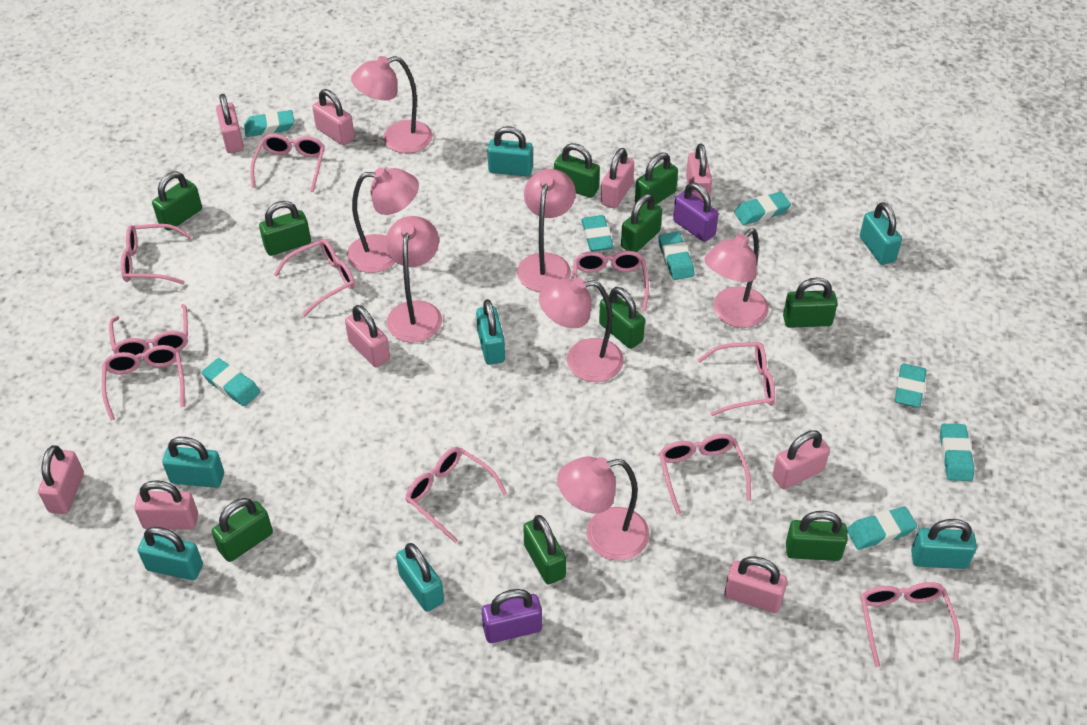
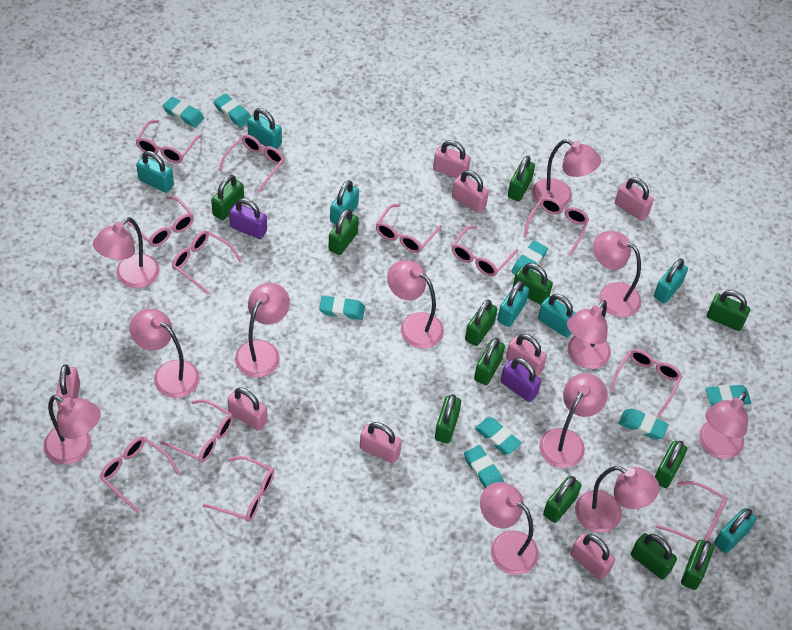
green padlock: [152,172,202,231] [212,498,273,562] [259,201,311,256] [523,515,566,585] [554,143,600,198] [599,287,645,349] [621,194,662,252] [635,153,678,205] [783,278,838,328] [786,511,848,561] = 10 -> [211,175,244,220] [329,209,359,255] [435,394,461,443] [465,299,497,346] [474,338,505,385] [508,156,535,201] [513,263,553,305] [543,476,581,523] [631,533,677,579] [655,441,687,488] [681,540,714,590] [707,290,750,331] = 12
pink glasses: [102,345,185,421] [109,304,188,358] [121,224,192,284] [250,134,325,192] [274,239,355,316] [405,447,507,543] [573,251,649,311] [659,434,751,515] [698,342,775,416] [860,582,960,667] = 10 -> [100,436,180,512] [127,196,194,247] [136,120,201,163] [160,399,233,463] [172,230,242,295] [203,456,274,522] [218,134,285,193] [376,204,442,253] [451,226,518,276] [523,197,589,256] [609,349,682,416] [655,481,727,543] = 12
pink lamp: [347,168,419,273] [351,56,433,153] [386,216,442,343] [517,169,576,292] [539,278,624,382] [557,457,649,561] [705,228,769,328] = 7 -> [44,395,101,465] [93,217,160,288] [129,309,199,398] [235,283,290,378] [387,260,444,348] [480,482,539,575] [532,139,601,206] [539,373,608,468] [567,300,611,369] [575,466,659,533] [593,231,641,317] [699,391,748,459] = 12
pink padlock: [38,445,84,514] [134,480,198,530] [216,94,244,153] [312,89,355,145] [345,305,390,367] [601,148,634,209] [686,143,712,201] [724,556,787,613] [772,430,830,489] = 9 -> [56,364,80,409] [227,387,268,431] [360,422,402,463] [433,140,471,178] [452,170,489,213] [506,334,547,376] [570,533,615,580] [615,177,654,221] = 8

